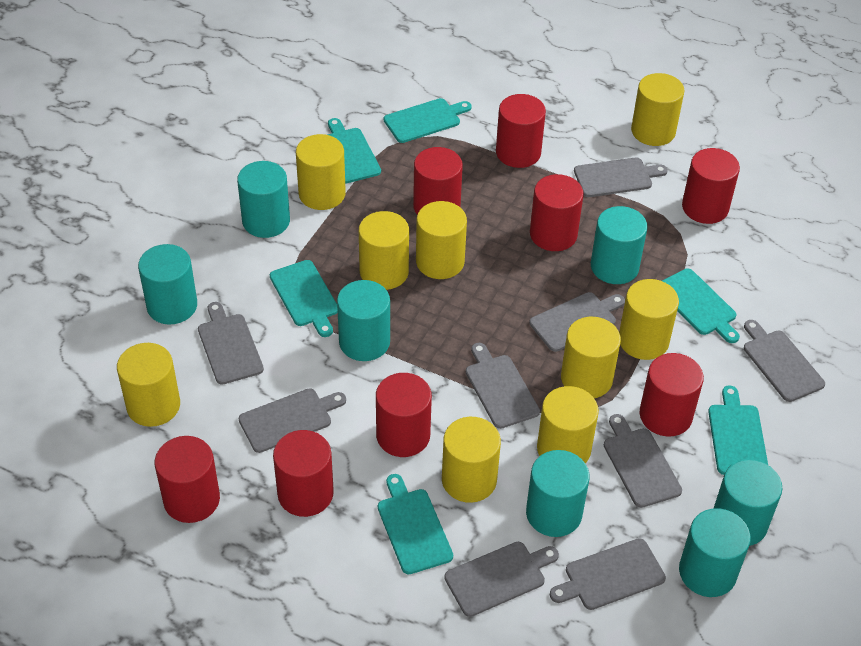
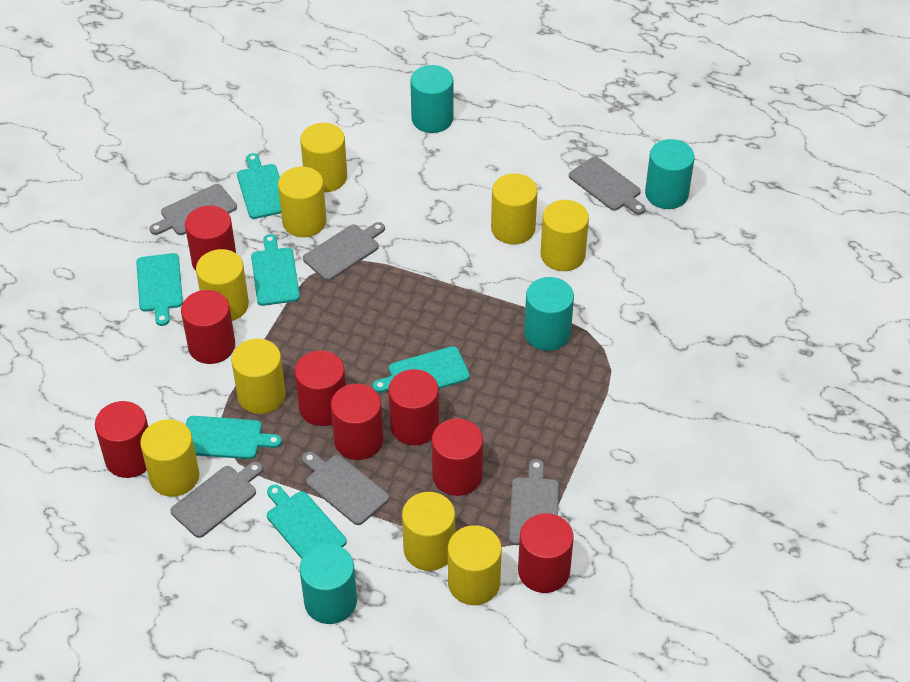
grey cutting board: [198,302,264,385] [239,388,346,453] [444,542,559,617] [466,343,540,429] [529,292,625,352] [550,538,666,610] [574,157,668,197] [604,414,682,508] [744,320,825,402] = 9 -> [149,184,237,235] [171,462,263,538] [302,452,389,525] [303,222,385,281] [509,459,559,545] [569,157,645,215] = 6
turquoise cylinder: [138,244,197,325] [237,161,290,238] [337,280,390,361] [526,450,590,537] [591,206,648,284] [679,508,751,597] [713,459,782,546] = 7 -> [300,544,357,624] [410,65,453,133] [524,277,574,351] [645,139,695,209] = 4

